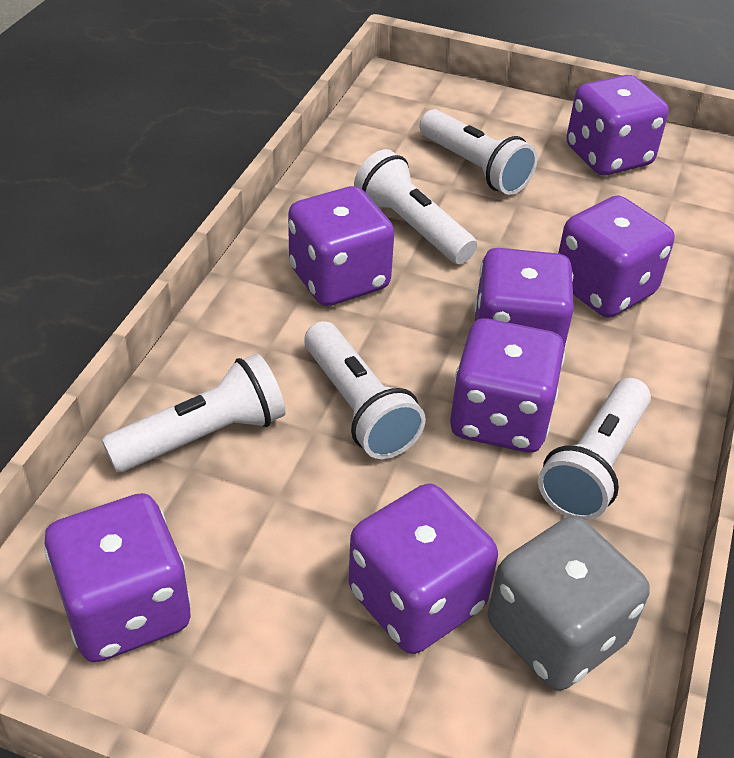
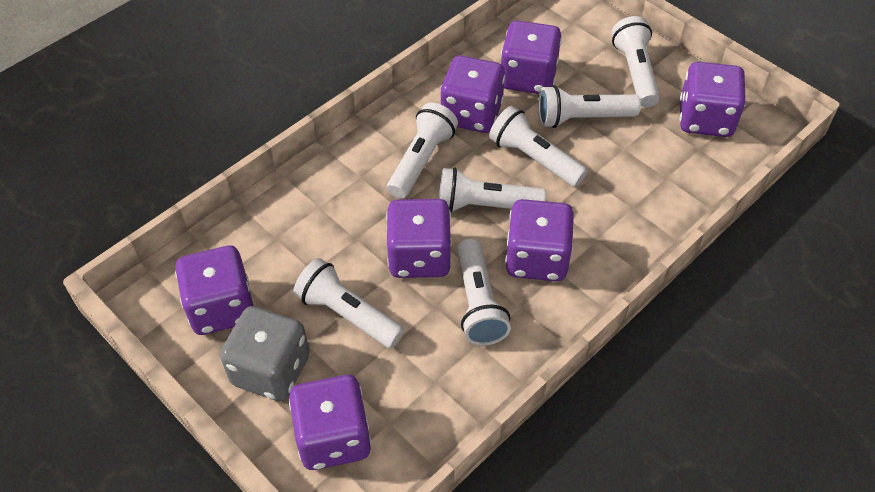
white flashlight: [102,353,286,473] [304,321,426,459] [354,149,477,264] [419,109,537,195] [538,378,651,520] = 5 -> [294,258,404,348] [387,102,458,199] [439,168,546,212] [457,238,511,346] [489,106,588,187] [538,85,641,128] [612,16,660,107] = 7

